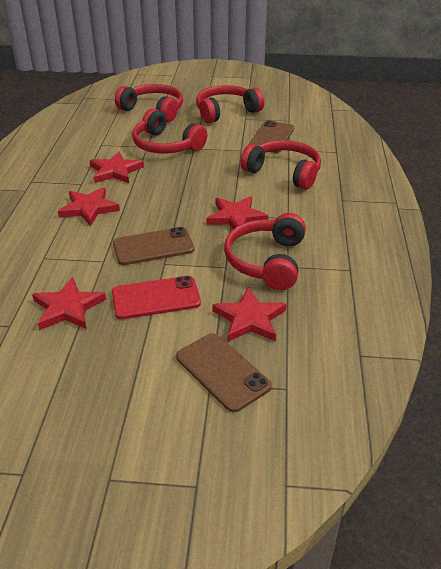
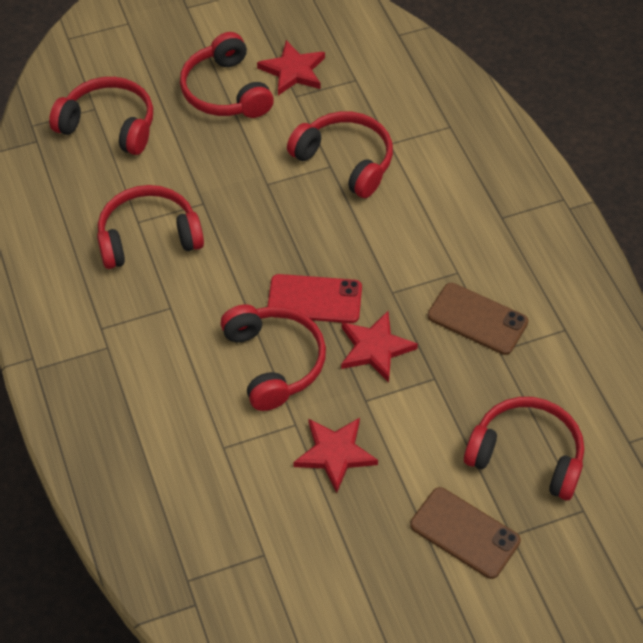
brown phone: [113,227,194,265] [176,333,272,412] [249,120,294,153] = 3 -> [410,487,521,579] [427,283,528,355] = 2
red headphones: [115,84,183,122] [132,108,207,154] [196,85,264,123] [224,213,306,290] [240,140,321,190] = 5 -> [49,77,153,155] [97,185,204,269] [180,32,274,118] [221,304,326,411] [287,111,393,198] [464,397,584,500] = 6
red star: [32,277,106,330] [58,187,120,226] [89,152,144,183] [206,196,268,229] [212,287,287,342] = 5 -> [257,40,325,95] [293,418,378,493] [341,311,418,382] = 3

